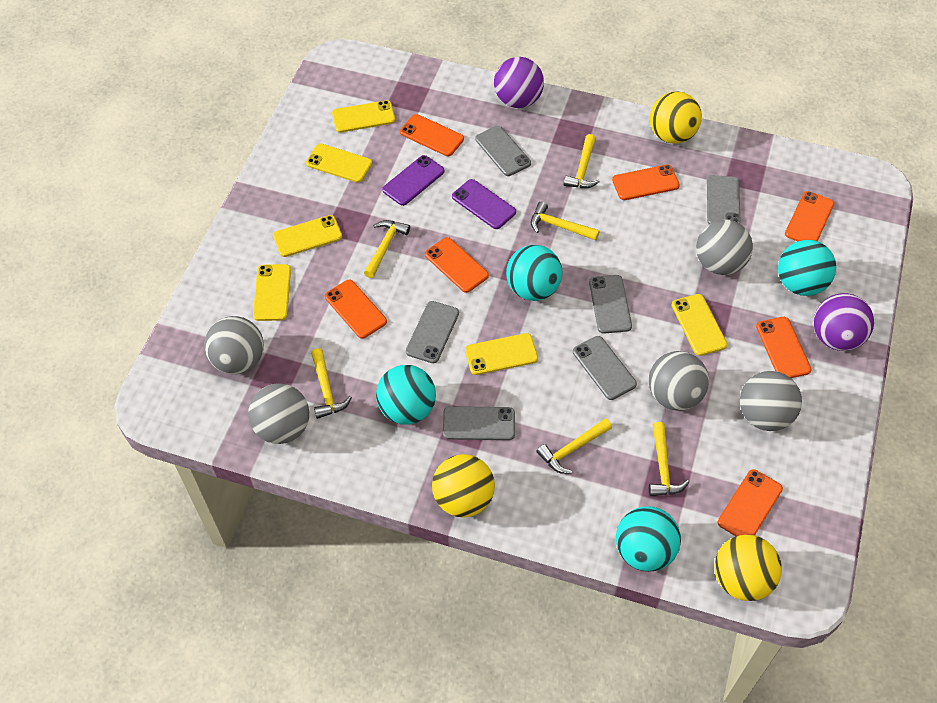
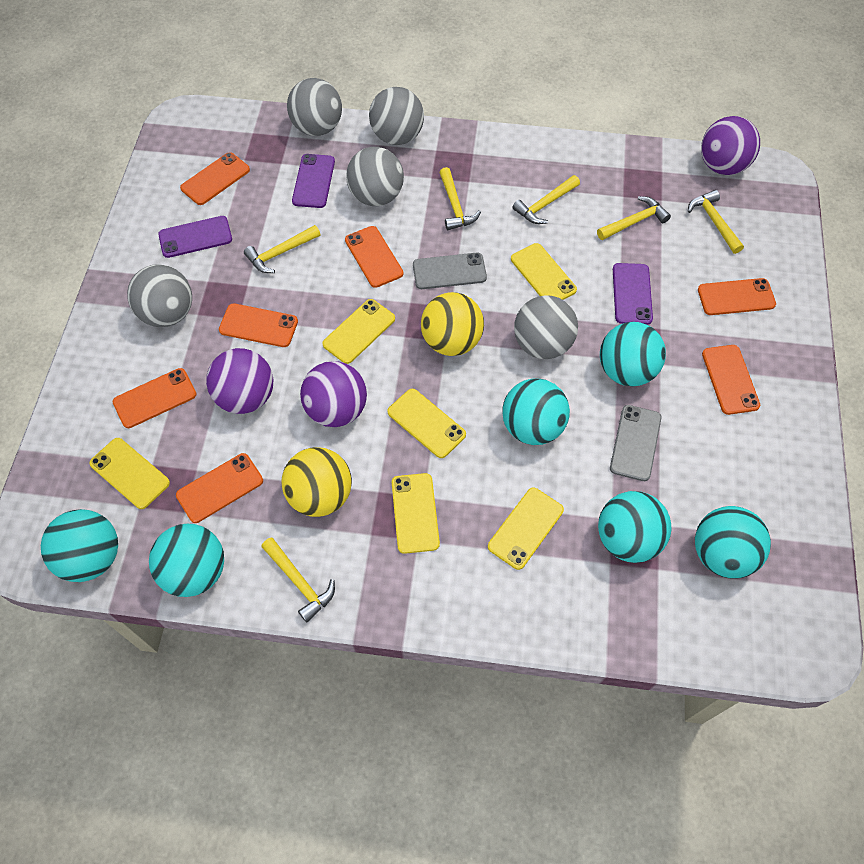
grey phone: [406,301,459,363] [443,406,515,440] [475,126,531,176] [573,336,637,400] [589,275,632,334] [707,175,741,224] = 6 -> [413,253,487,289] [610,405,661,481] = 2
purple ball: [494,57,544,108] [814,293,874,351] = 2 -> [206,348,273,414] [300,361,367,427] [701,116,760,175] = 3
purple phone: [382,155,444,206] [452,179,516,229] = 2 -> [158,216,232,258] [292,154,335,208] [613,263,653,325] = 3
turquoise ball: [376,365,436,425] [506,245,562,301] [616,506,681,572] [778,240,836,296] = 4 -> [41,509,118,582] [149,524,224,597] [502,378,570,445] [598,491,671,563] [600,322,666,386] [695,506,771,579] = 6
yellow ball: [432,454,495,518] [650,91,702,144] [715,535,782,601] = 3 -> [281,447,352,517] [421,292,484,356] = 2

